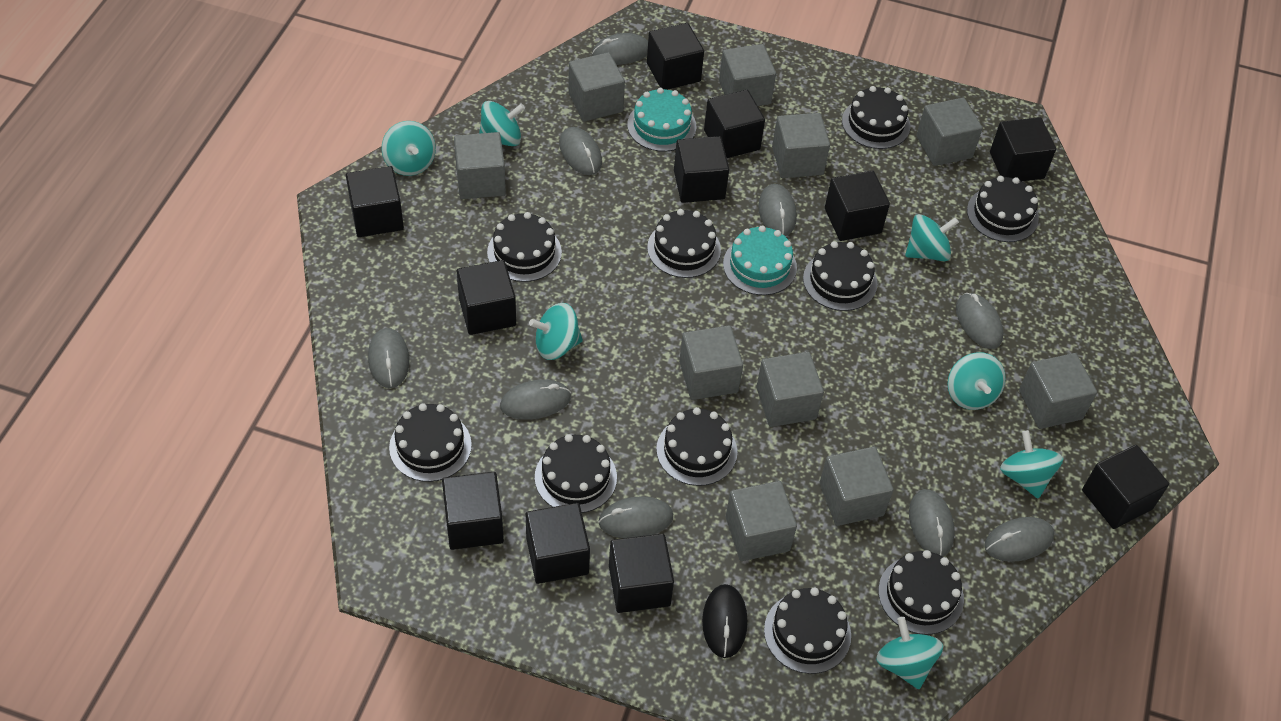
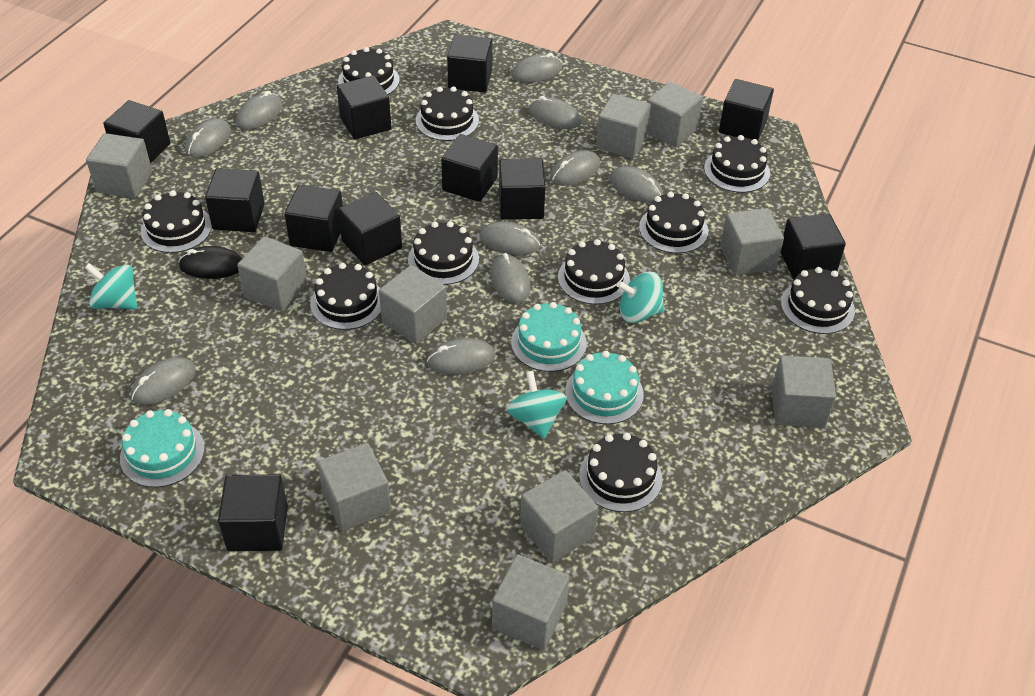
grey mouse: [368,328,409,388] [500,380,571,420] [559,127,602,175] [592,33,648,65] [598,496,673,538] [758,184,797,236] [909,489,954,556] [956,293,1003,349] [984,517,1054,562] = 9 -> [131,357,196,405] [185,118,231,157] [236,91,282,130] [427,338,495,375] [479,221,541,255] [490,253,531,303] [511,53,562,83] [529,96,581,129] [550,150,600,186] [610,166,663,203] = 10
turquoise cake: [627,88,696,152] [723,225,797,295] = 2 -> [120,409,204,487] [511,302,587,372] [565,351,644,424] = 3
turquoise spinning top: [382,121,436,176] [479,101,525,146] [529,303,583,360] [876,617,943,689] [905,214,959,261] [948,352,1006,410] [1000,430,1063,498] = 7 -> [85,263,137,309] [507,371,567,439] [617,271,664,323] = 3

